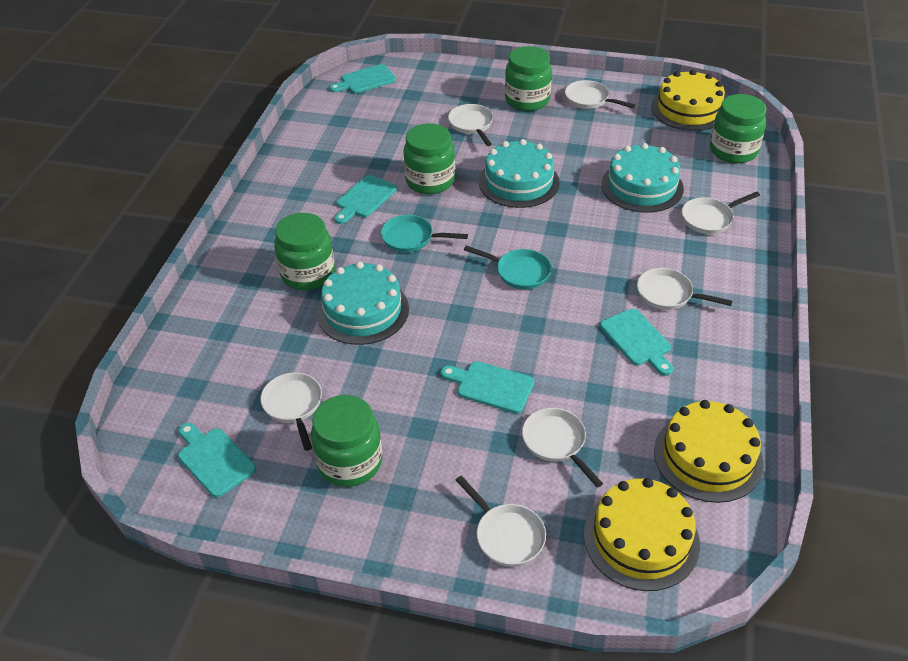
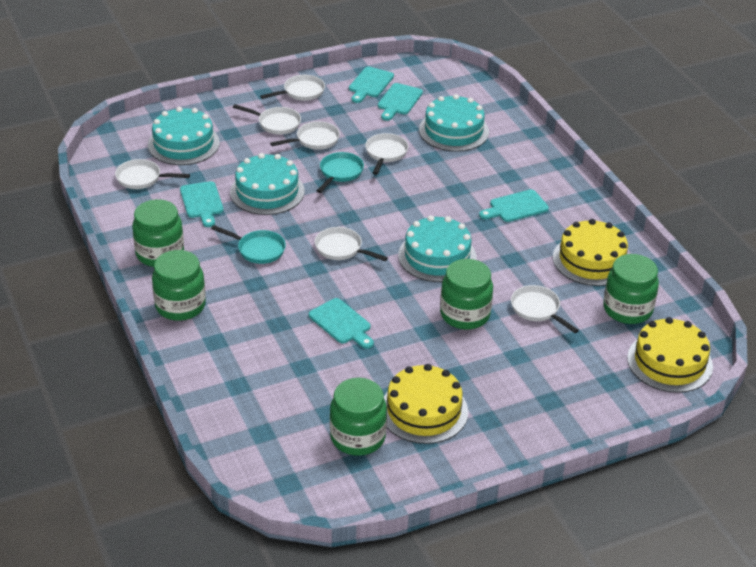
turquoise cake: [317,261,409,345] [479,139,560,208] [601,143,684,213] = 3 -> [148,107,220,165] [230,153,305,215] [398,215,476,282] [419,94,489,152] = 4

